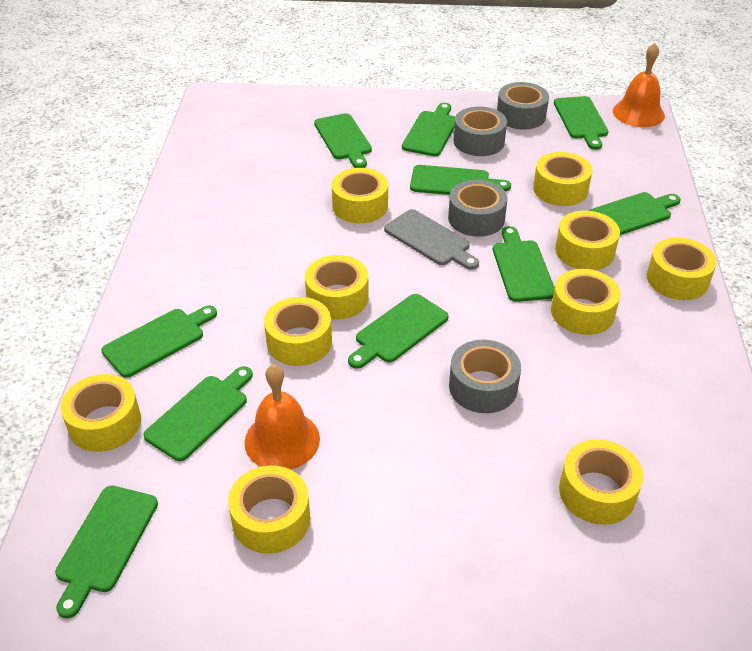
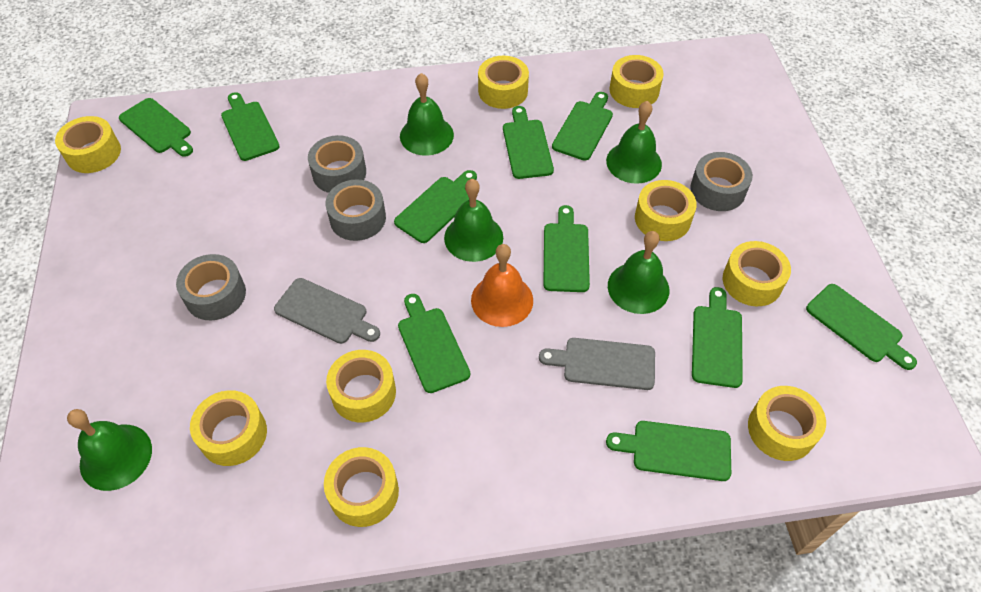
green bell: none = 0 -> [67,409,152,491] [400,73,454,156] [444,179,503,262] [606,101,662,184] [608,231,669,314] = 5
grey cutting board: [384,209,479,270] = 1 -> [274,278,380,344] [539,338,655,390] = 2
orange bell: [244,364,320,470] [613,43,665,127] = 2 -> [471,244,533,327] = 1
yellow tape: [61,374,141,452] [228,465,310,554] [264,297,332,366] [305,255,369,320] [332,168,388,223] [533,152,592,206] [551,269,621,335] [555,211,620,270] [559,439,643,525] [647,237,717,300] = 10 -> [55,116,121,173] [190,390,267,466] [324,447,399,527] [326,350,396,422] [478,56,529,109] [610,55,664,108] [635,180,697,241] [723,241,791,306] [748,386,826,461] = 9

